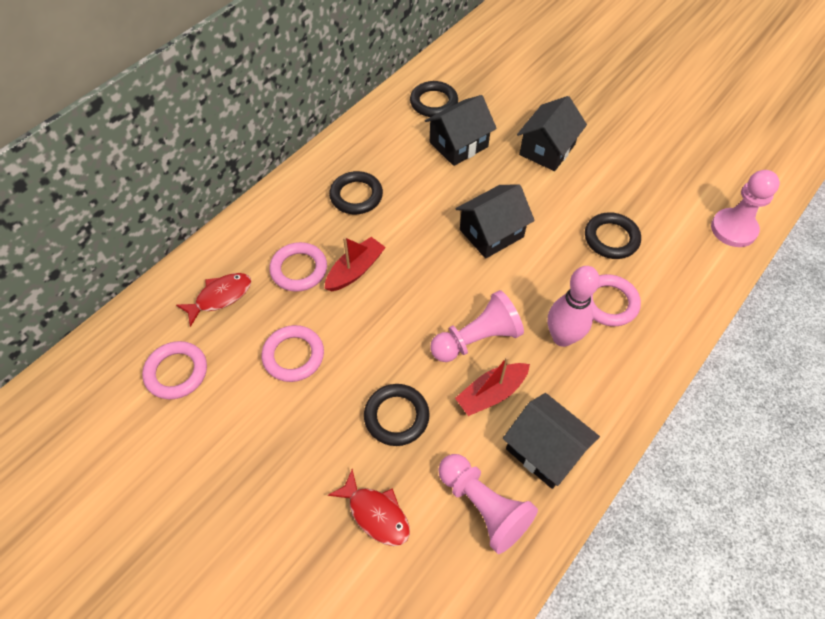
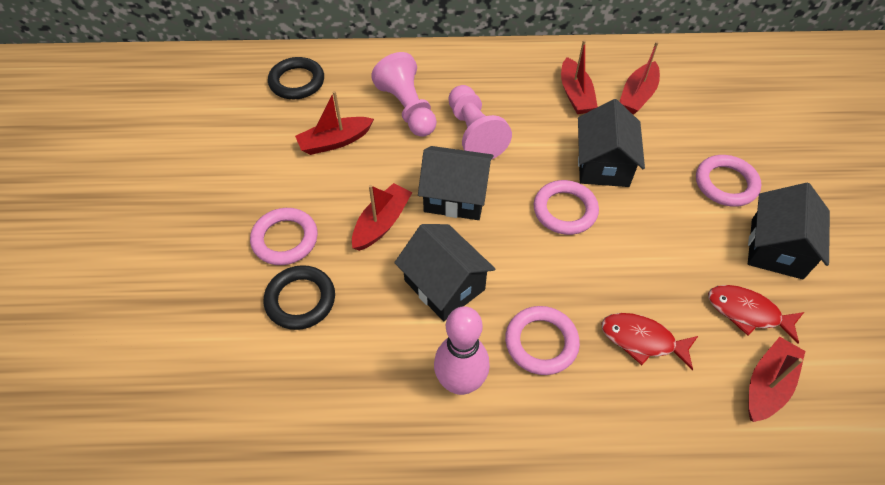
black ring: [329,171,383,214] [364,384,430,446] [410,81,458,117] [585,212,641,259] = 4 -> [264,265,335,330] [268,57,324,99] = 2
pink pawn: [430,290,524,362] [438,454,538,554] [711,170,780,247] = 3 -> [371,52,437,137] [449,85,512,159] = 2
red boat: [325,237,386,292] [455,357,530,416] = 2 -> [295,91,374,155] [352,183,413,251] [561,40,598,114] [619,41,660,114] [748,337,805,422] = 5

